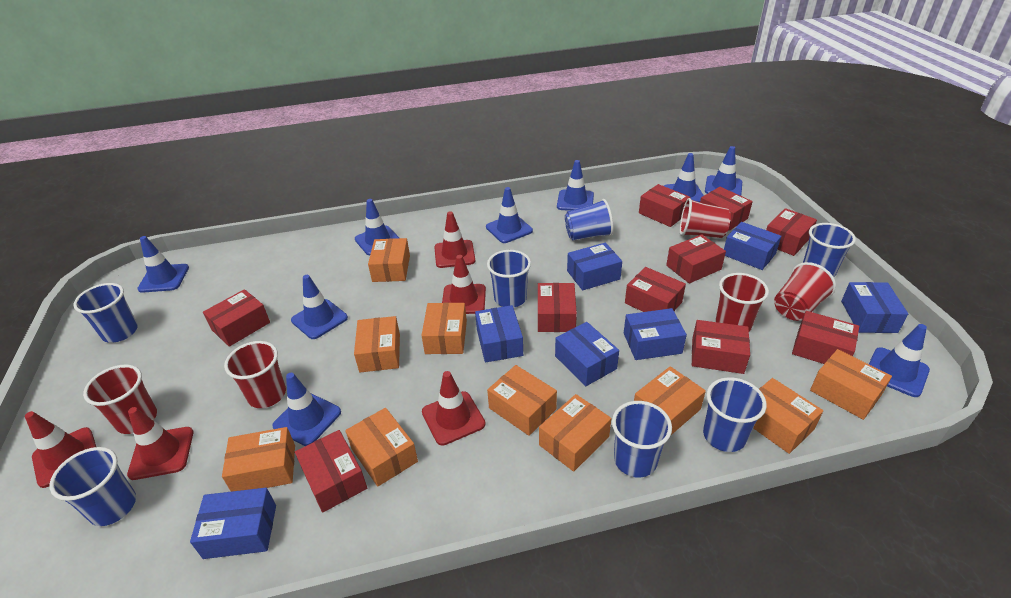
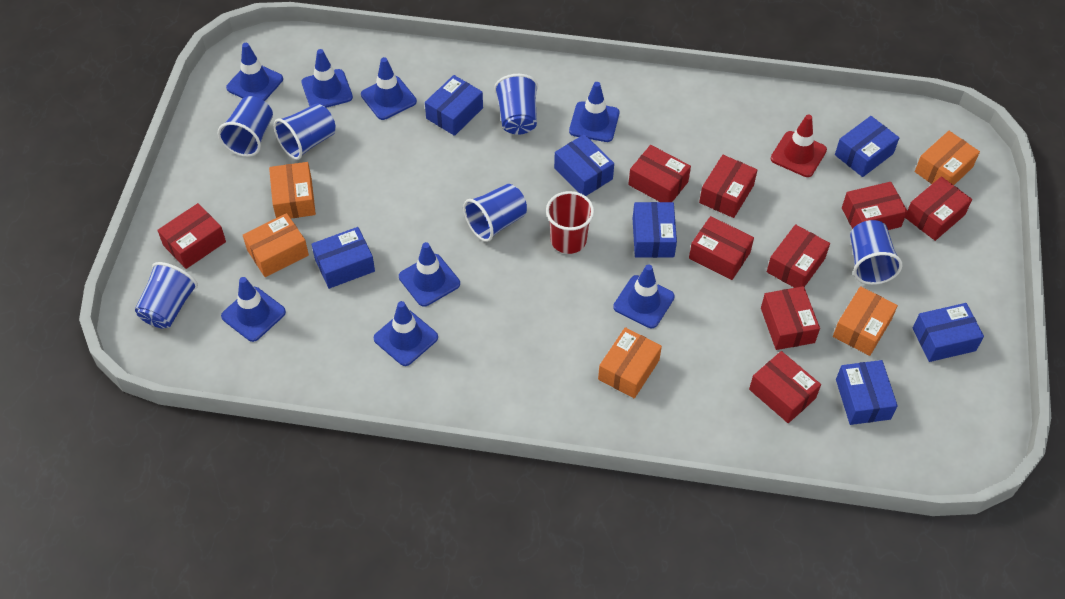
blue cup: [49,447,136,526] [73,283,138,343] [487,250,531,308] [565,199,614,240] [612,401,672,478] [703,377,767,452] [803,223,856,277] = 7 -> [135,262,198,328] [218,96,273,157] [274,103,335,160] [463,184,527,242] [494,74,538,135] [850,220,902,285] = 6
blue traffic cone: [137,236,189,293] [272,373,341,446] [291,275,348,339] [355,199,399,255] [486,187,533,243] [557,160,594,211] [664,153,704,202] [705,146,742,196] [869,324,930,397] = 9 -> [221,277,286,342] [226,43,283,101] [301,49,353,108] [361,57,417,120] [373,301,438,366] [399,242,460,307] [569,82,619,142] [613,264,675,328] = 8
orange box: [222,427,295,492] [345,408,418,487] [354,316,400,372] [368,238,410,282] [421,303,467,354] [487,365,557,436] [539,394,611,472] [634,366,706,435] [753,378,823,454] [810,349,892,420] = 10 -> [243,213,309,277] [269,162,316,218] [598,327,662,398] [833,286,898,356] [915,131,980,185] = 5
red box: [203,289,270,347] [295,430,367,513] [538,283,577,332] [625,267,686,312] [639,184,691,227] [666,234,726,283] [692,320,750,374] [700,187,753,231] [766,208,817,256] [792,311,859,364] = 10 -> [157,203,226,269] [628,145,691,202] [689,216,754,280] [699,155,757,218] [749,351,821,423] [761,286,820,350] [767,224,830,288] [842,182,907,230] [905,177,972,241] = 9
red cup: [83,365,157,434] [224,341,286,408] [680,198,731,238] [716,273,769,332] [774,262,836,321] = 5 -> [546,191,594,254] = 1
red traffic cone: [25,411,96,488] [127,407,193,480] [422,371,486,445] [434,211,475,268] [442,255,486,314] = 5 -> [771,114,827,177] = 1

